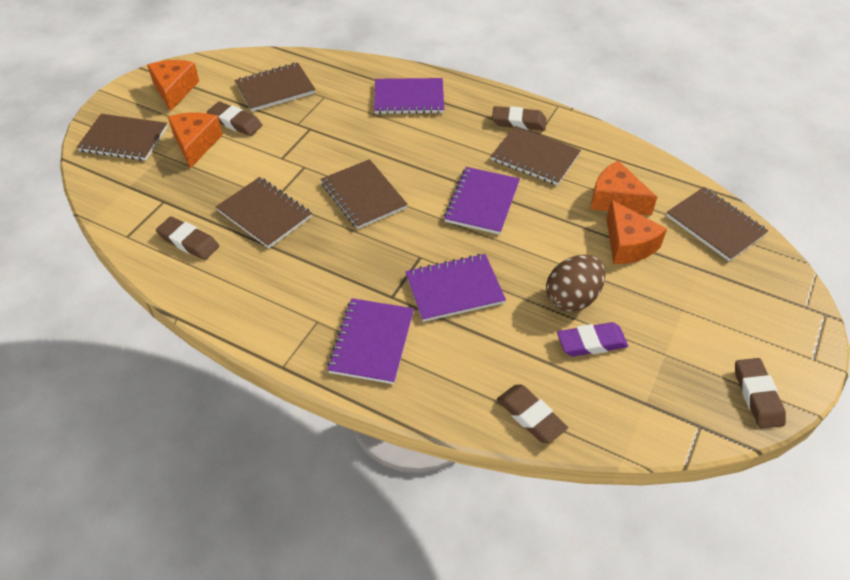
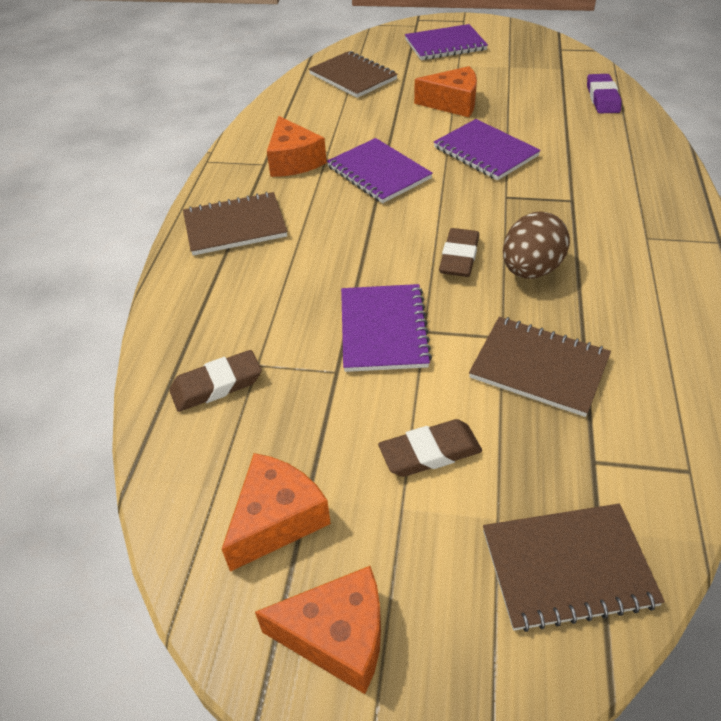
brown eraser: [156,217,219,260] [207,101,262,136] [492,106,546,131] [497,385,568,443] [735,358,786,429] = 5 -> [169,350,262,412] [378,419,482,477] [439,228,479,277] = 3
brown notebook: [77,114,168,161] [216,177,312,248] [235,63,316,112] [321,159,408,229] [491,126,581,185] [666,187,768,262] = 6 -> [183,192,288,256] [309,51,398,98] [469,317,611,417] [483,503,665,632] = 4

